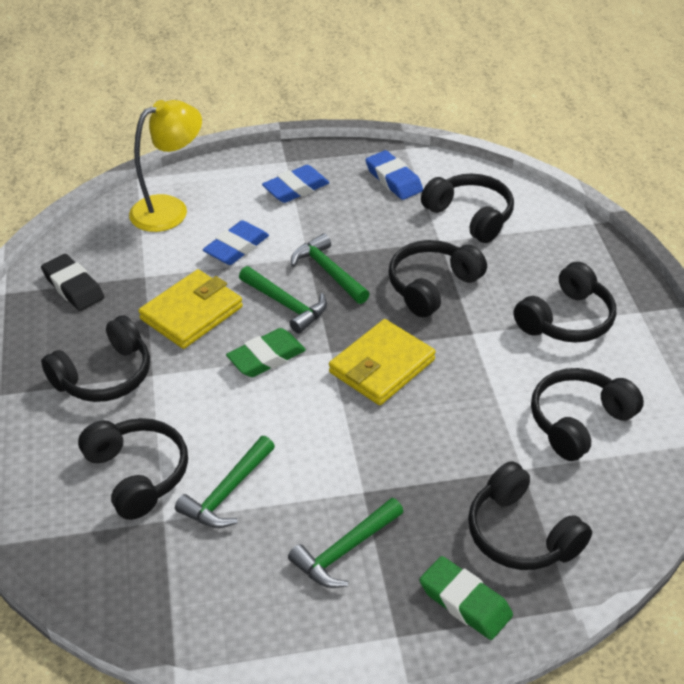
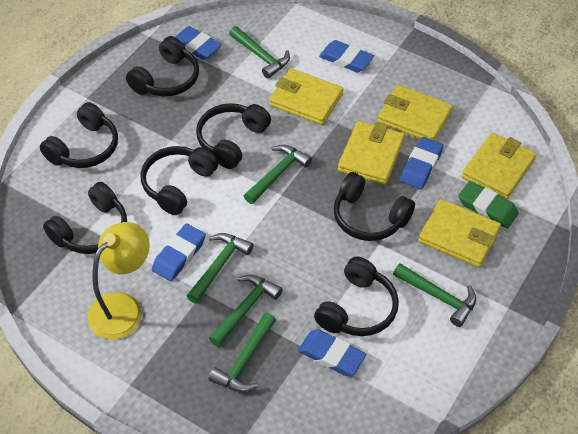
black eraser: [41,254,104,311] = 1 -> none = 0
blue eraser: [203,220,269,265] [262,165,330,203] [365,150,423,200] = 3 -> [152,224,206,281] [175,26,222,60] [298,330,366,376] [319,40,374,72] [400,137,443,189] = 5
green eraser: [226,328,306,377] [419,556,513,640] = 2 -> [458,181,519,229] = 1
green hammer: [175,436,275,528] [239,266,327,334] [288,498,404,588] [291,234,370,304] = 4 -> [187,233,254,304] [208,313,276,392] [209,275,283,347] [229,26,290,78] [244,145,312,204] [393,263,476,327] = 6
yellow wallet: [138,269,243,349] [329,319,436,405] = 2 -> [269,69,343,125] [338,121,405,185] [377,85,453,141] [418,199,501,268] [461,132,537,199] = 5

